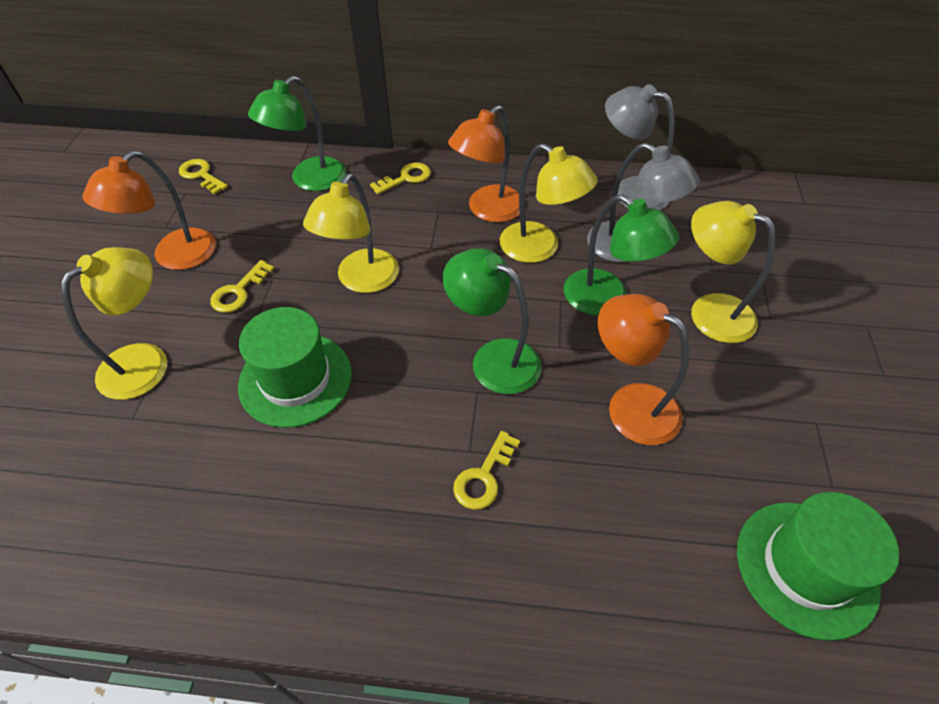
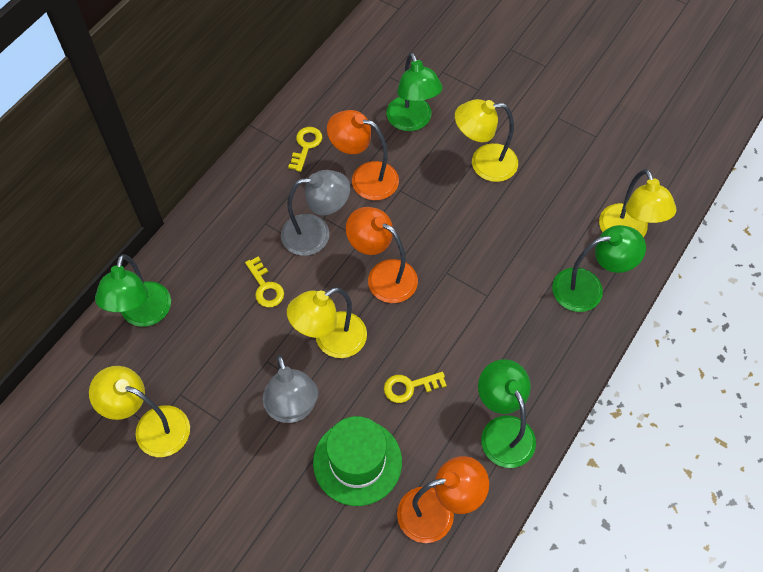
green hat: [238,307,352,428] [737,492,899,641] = 2 -> [313,416,402,506] = 1
green lamp: [248,76,346,191] [443,248,541,394] [564,195,679,315] = 3 -> [95,254,171,327] [386,53,443,131] [478,359,536,468] [552,225,646,312] = 4
yellow key: [179,159,228,195] [210,260,275,313] [370,162,431,194] [453,431,520,510] = 4 -> [245,257,284,307] [288,127,322,172] [384,372,447,403] = 3

